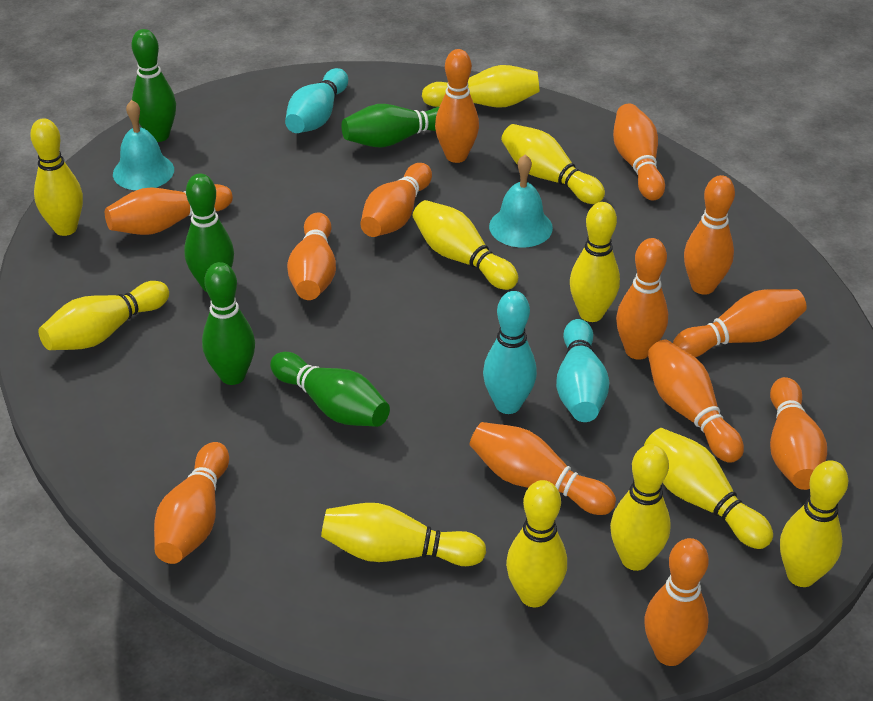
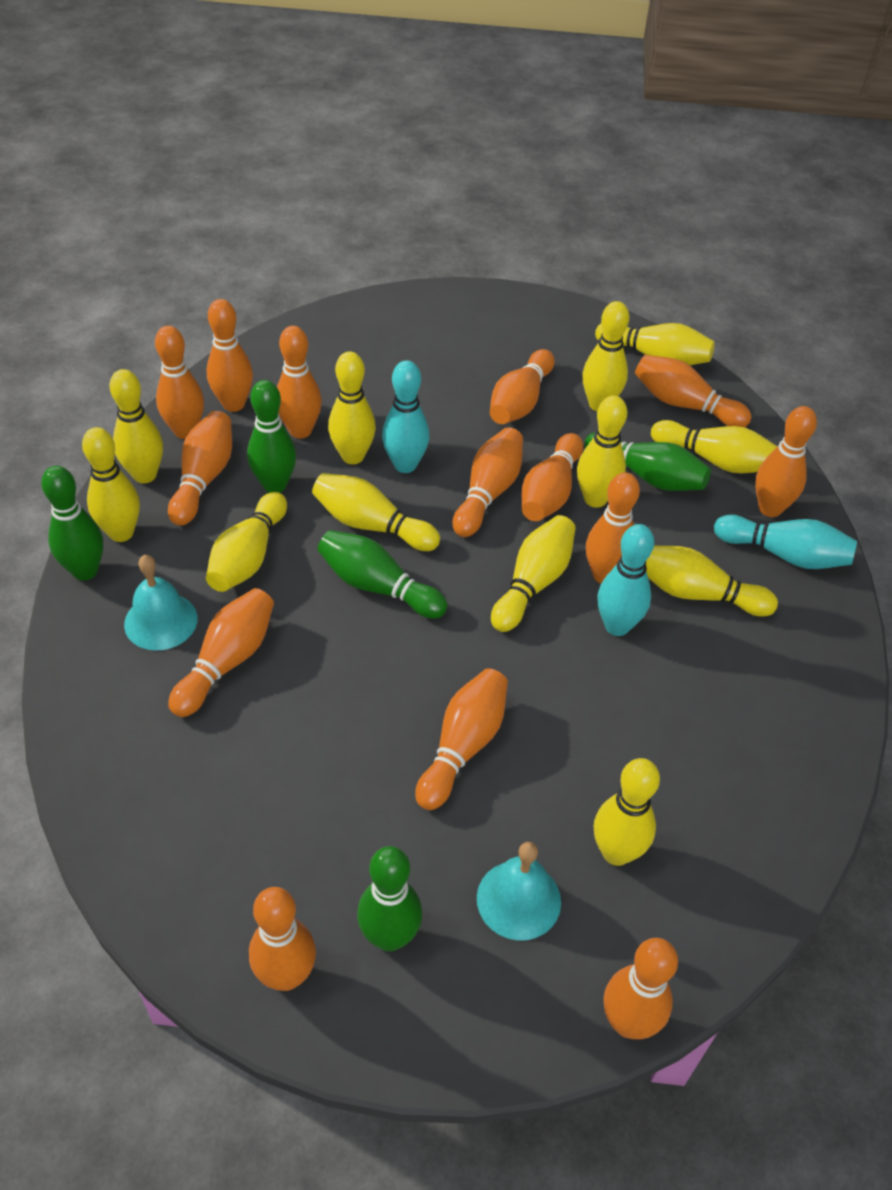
orange bowling pin: [105,184,233,235] [154,442,229,564] [287,213,336,300] [360,163,432,237] [435,49,479,163] [470,422,616,515] [613,104,665,200] [616,238,668,360] [644,538,709,666] [648,339,744,463] [673,289,806,357] [684,175,735,295] [770,377,827,490] = 13 -> [155,326,204,439] [168,411,232,526] [168,588,274,717] [207,299,253,412] [249,887,316,991] [277,326,322,438] [415,668,508,810] [453,427,523,537] [490,349,555,424] [522,433,583,521] [586,472,640,584] [604,938,678,1039] [635,355,751,427] [755,406,817,517] = 14
yellow bowling pin: [30,118,83,236] [39,281,169,350] [321,503,486,566] [412,200,518,290] [422,65,540,108] [501,124,605,204] [506,480,567,607] [570,202,620,322] [610,444,671,571] [644,428,773,549] [780,460,848,587] = 11 -> [82,427,140,542] [109,369,163,483] [206,492,287,592] [312,473,440,551] [328,351,376,464] [491,515,576,632] [577,396,627,508] [583,301,629,411] [594,758,660,866] [595,323,715,365] [646,546,778,617] [651,420,778,473] = 12

